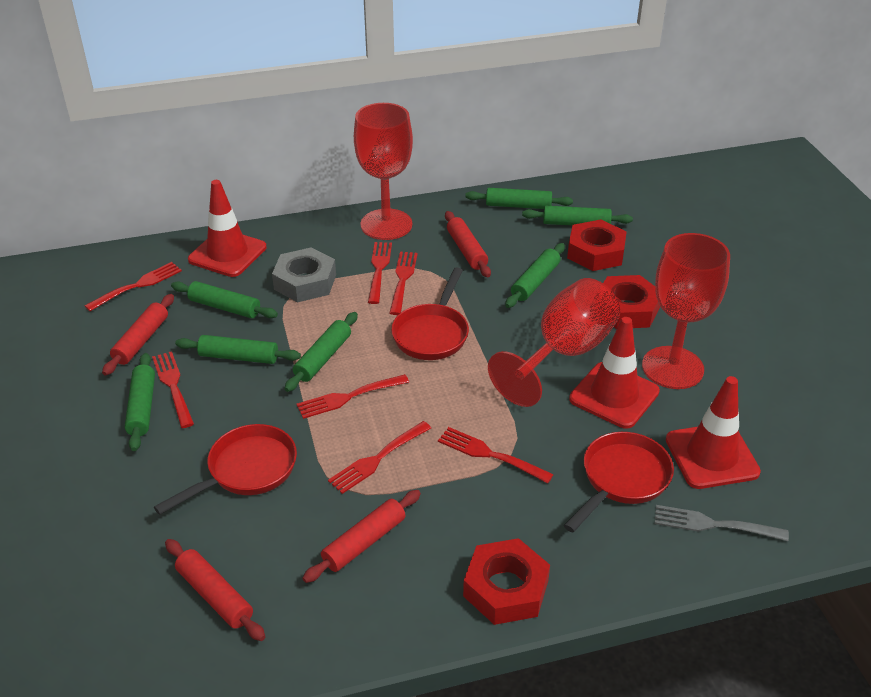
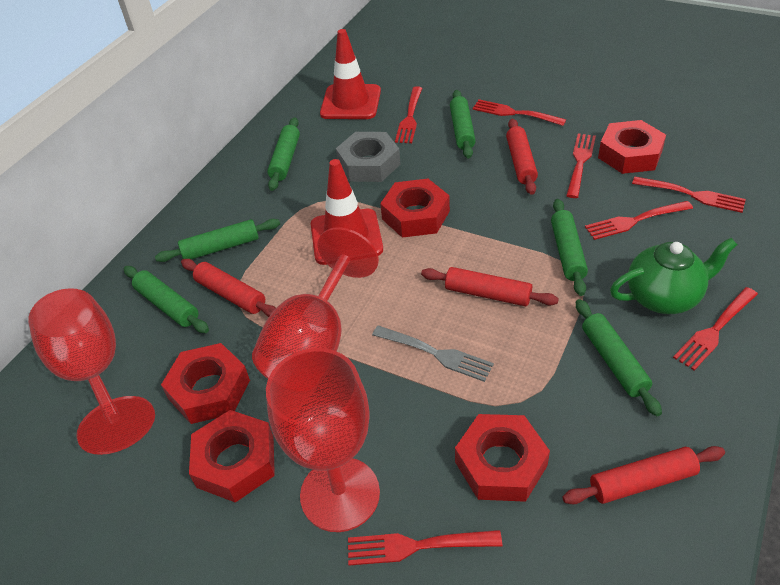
green rolling pin: [125,353,155,451] [171,281,278,318] [175,335,301,364] [285,312,358,392] [465,188,573,209] [505,243,565,308] [522,206,633,225] = 7 -> [124,266,209,333] [155,219,280,262] [267,117,300,191] [450,90,476,159] [551,199,588,296] [576,299,662,416] = 6
green teapot: none = 0 -> [610,238,737,314] = 1
red nut: [463,538,550,625] [567,219,627,271] [603,275,660,329] = 3 -> [161,343,250,424] [189,410,275,503] [380,179,450,238] [455,414,550,502] [598,120,666,174] = 5
red pan: [154,424,297,515] [391,268,469,360] [564,432,674,532] = 3 -> none = 0
red traffic cone: [188,180,267,277] [569,317,660,429] [666,376,761,489] = 3 -> [311,159,383,265] [320,29,381,119] = 2

